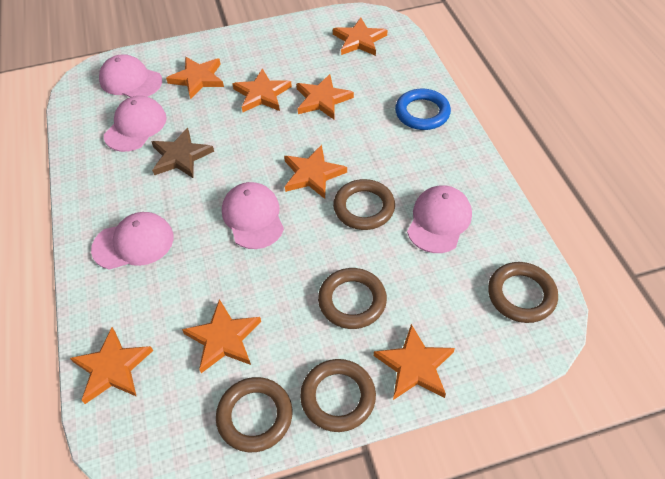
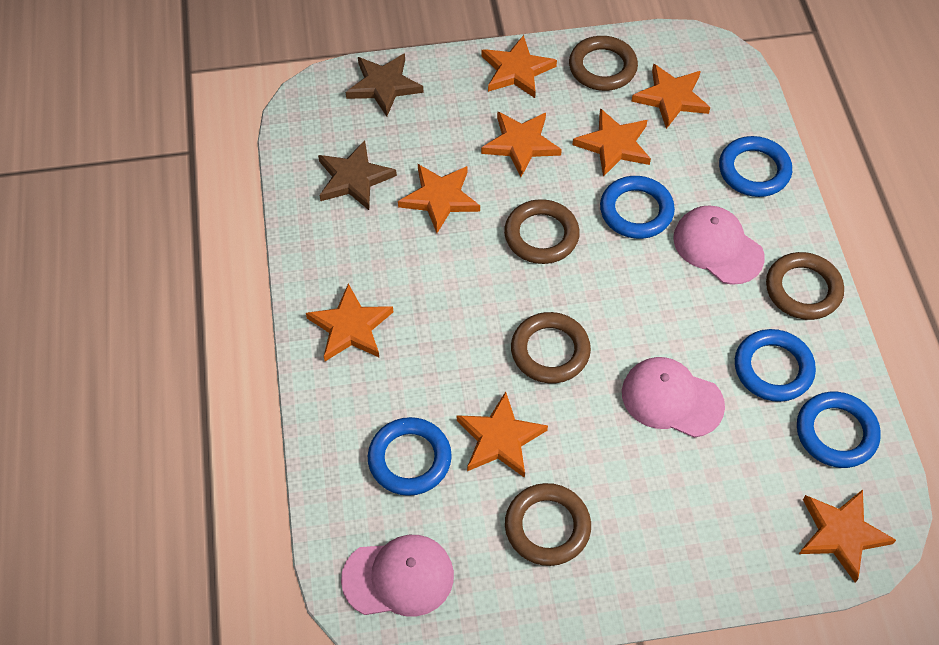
blue ring: [395,88,451,130] = 1 -> [368,417,452,496] [600,176,675,239] [719,136,792,197] [735,329,816,402] [797,392,881,468] = 5
brown star: [151,128,214,178] = 1 -> [318,140,397,210] [346,53,423,117] = 2
pink cap: [91,212,174,270] [99,54,162,97] [104,96,167,152] [222,182,284,249] [407,185,472,253] = 5 -> [341,535,454,617] [622,357,725,438] [673,205,765,285] = 3

